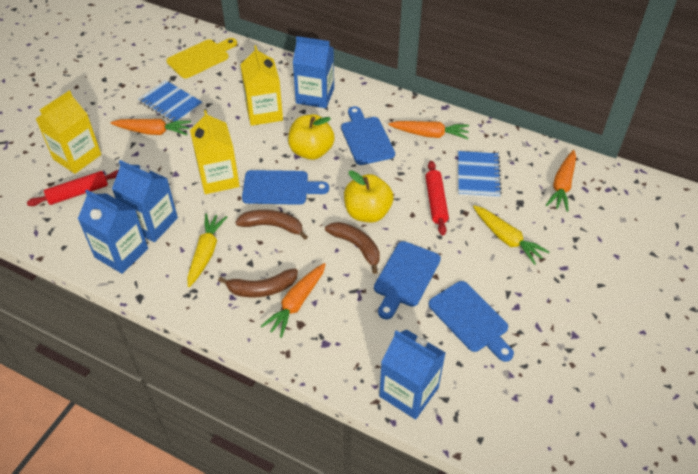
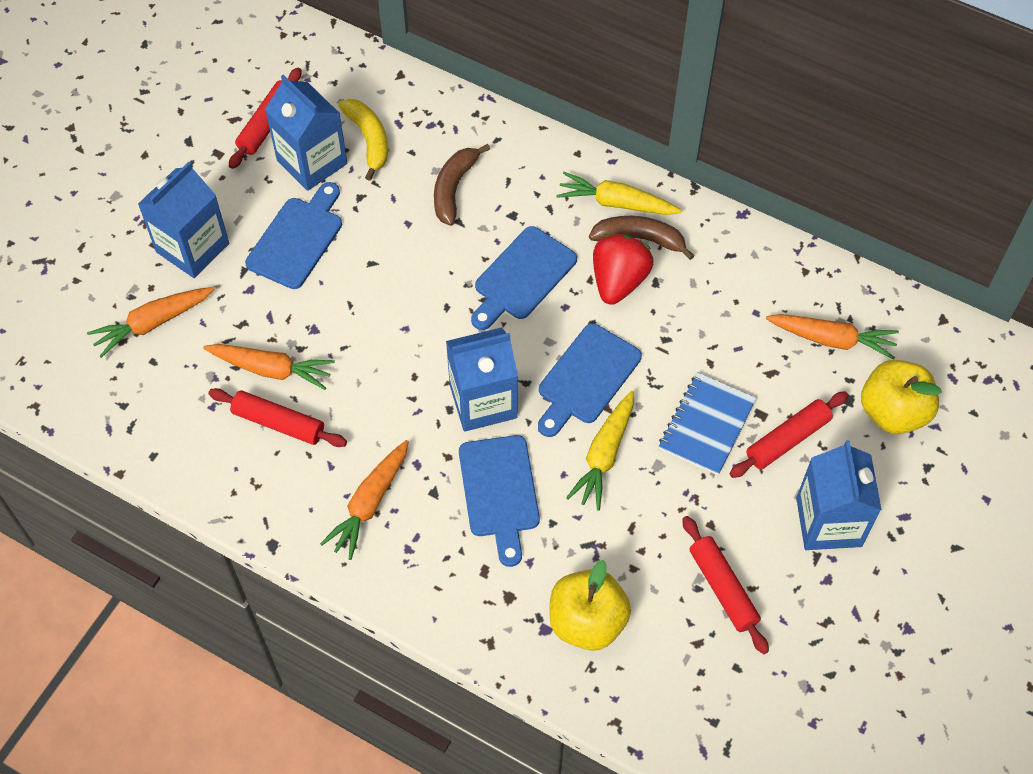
blue notebook: [138,80,203,122] [458,151,502,198] = 2 -> [659,372,757,475] = 1
brown banana: [218,269,298,297] [235,210,308,240] [325,222,379,274] = 3 -> [434,144,490,226] [589,216,695,260] = 2
red rolling pin: [27,170,119,206] [425,161,449,235] = 2 -> [208,388,347,447] [229,68,302,169] [682,516,769,654] [730,391,848,478] = 4
red strawberry: none = 0 -> [593,234,653,305] = 1
yellow banana: none = 0 -> [338,99,388,181] = 1
yellow carton: [36,91,101,174] [190,110,240,194] [240,45,283,126] = 3 -> none = 0
yellow cutting board: [166,38,237,78] = 1 -> none = 0

